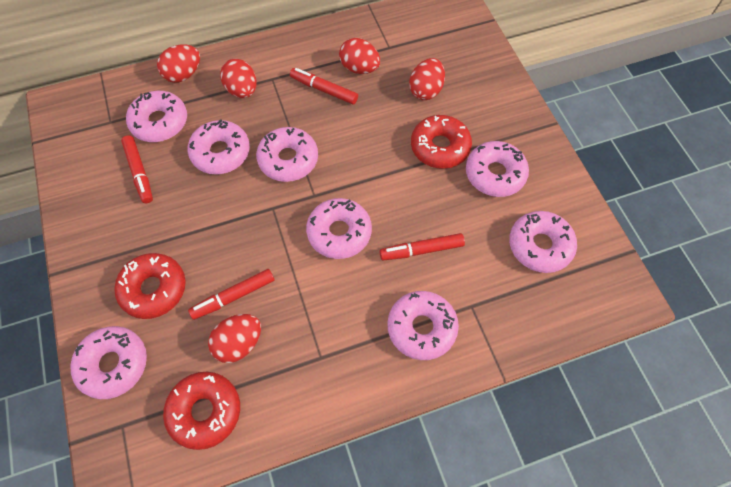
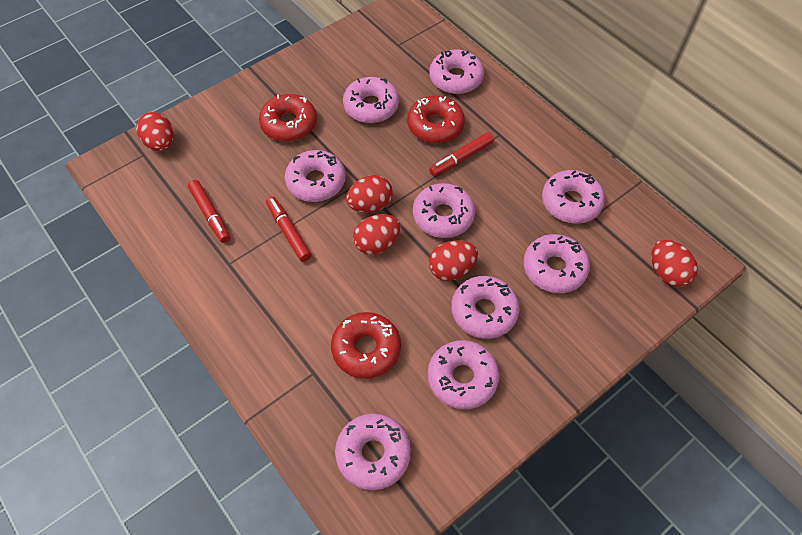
pink donut: [70,326,147,399] [126,91,187,142] [188,119,250,175] [256,127,318,182] [306,198,372,259] [387,291,459,360] [466,141,529,197] [509,211,577,273] = 8 -> [285,150,346,202] [335,413,411,490] [343,77,399,123] [413,183,475,238] [428,340,500,409] [429,50,484,94] [451,276,520,339] [523,234,590,293] [542,170,605,224] = 9
red marker: [121,135,153,203] [188,269,274,320] [290,68,358,105] [380,233,465,261] = 4 -> [188,180,230,243] [266,196,311,262] [429,132,494,177] = 3

